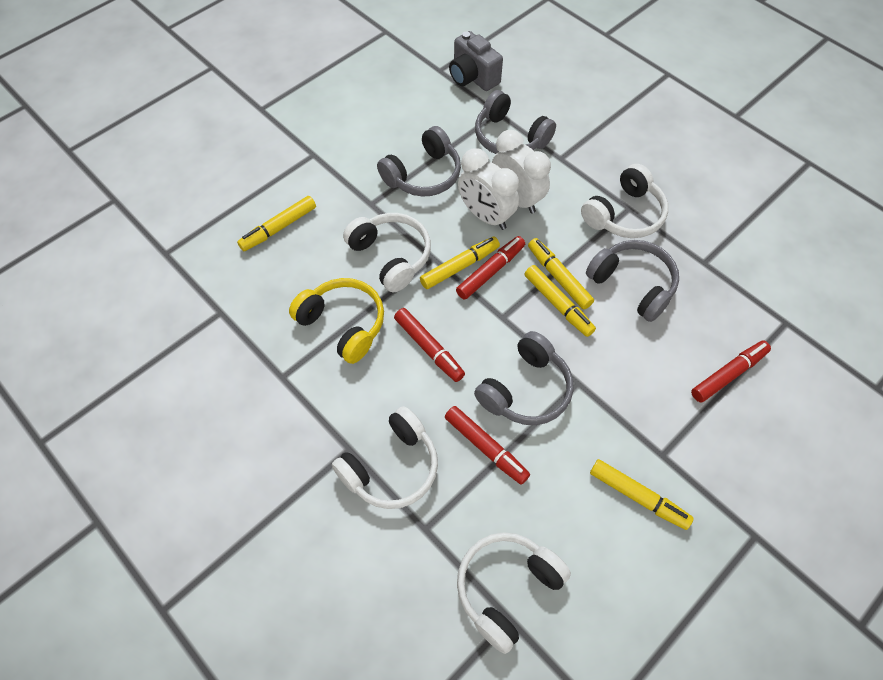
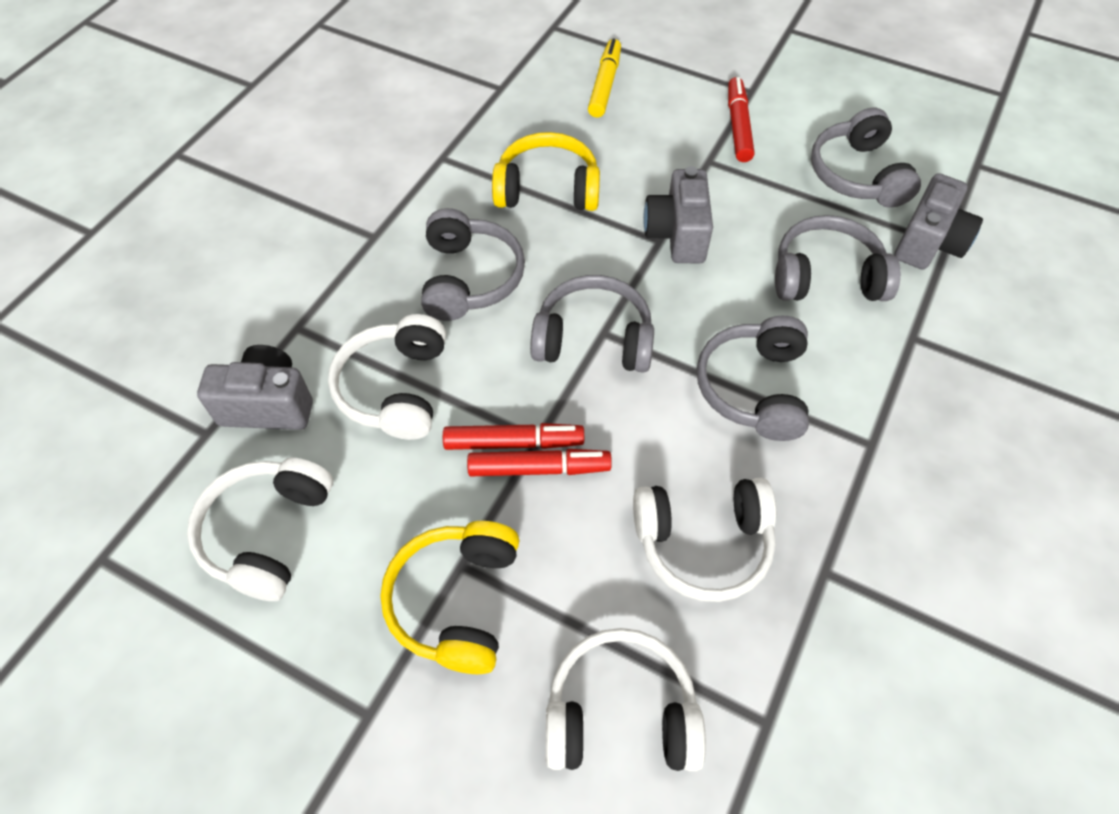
grey camera: [449,31,503,91] = 1 -> [197,345,313,430] [643,166,713,263] [895,173,983,270] = 3
grey headphones: [377,126,461,196] [474,331,573,425] [475,90,556,154] [586,240,679,322] = 4 -> [421,208,525,321] [530,275,654,373] [697,316,809,441] [775,215,901,301] [811,108,921,208] = 5
red marker: [394,308,465,382] [445,406,530,485] [456,236,525,300] [691,341,771,403] = 4 -> [443,423,584,450] [467,449,612,476] [728,77,755,162] = 3
white clock: [458,148,519,230] [492,130,551,214] = 2 -> none = 0
yellow headphones: [289,278,384,364] = 1 -> [380,521,520,674] [492,132,600,211] = 2
yellow marker: [237,196,316,251] [420,237,500,289] [525,265,596,337] [528,238,594,310] [590,459,694,530] = 5 -> [588,39,621,118] = 1

